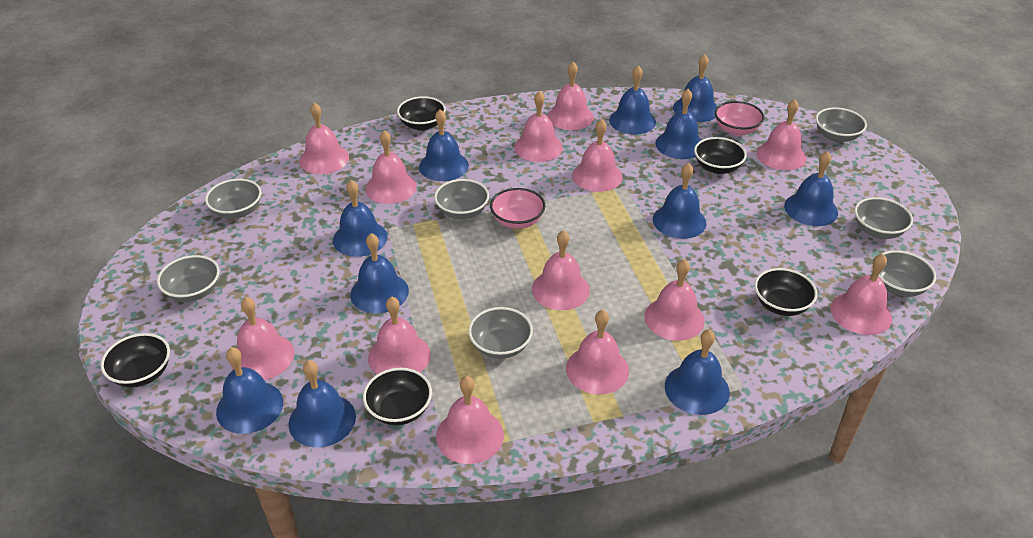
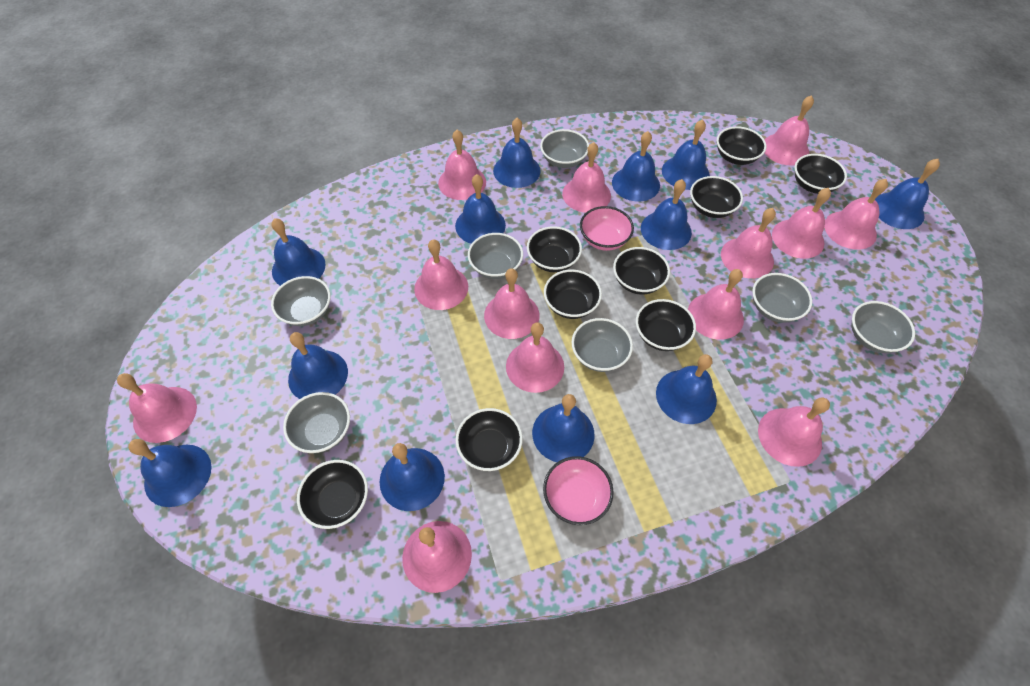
black bowl: [101,333,170,388] [363,368,432,425] [397,96,446,131] [694,137,747,174] [755,268,817,316] = 5 -> [297,460,368,529] [456,408,523,471] [527,226,582,272] [544,269,602,319] [613,247,670,295] [636,299,696,351] [690,176,743,218] [717,127,766,165] [795,154,847,194] = 9
blue bell: [216,347,283,434] [289,360,356,447] [333,180,388,257] [350,233,409,313] [419,109,469,181] [609,66,656,134] [653,163,706,239] [655,89,701,159] [665,329,730,415] [673,54,718,122] [784,151,838,226] = 11 -> [128,439,212,507] [272,218,326,286] [288,332,348,399] [380,443,445,511] [455,174,506,244] [493,118,541,188] [532,394,595,462] [612,131,660,201] [641,179,692,250] [656,354,717,424] [662,119,710,190] [875,159,940,229] = 12

